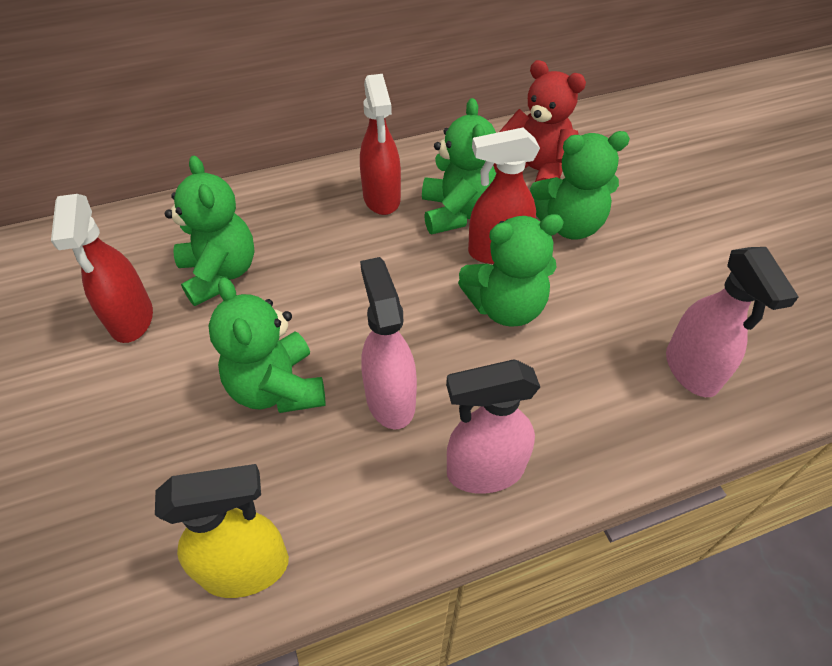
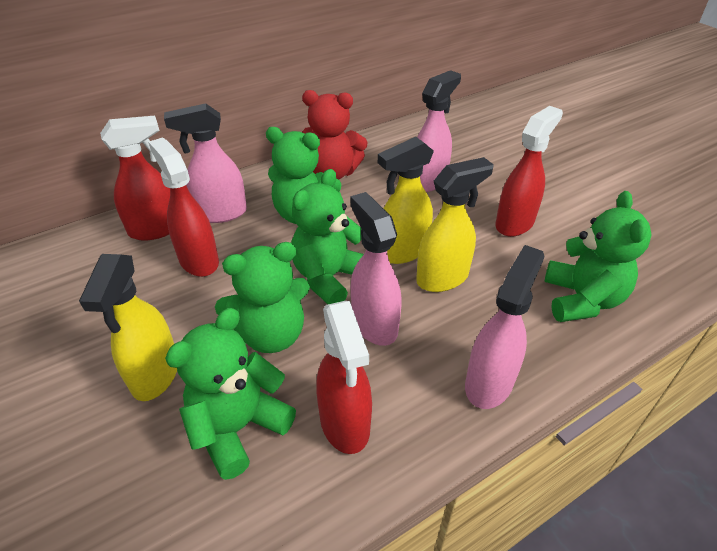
pink spray bottle: [360,257,417,430] [446,359,540,494] [666,247,799,397] = 3 -> [164,103,247,223] [351,192,402,346] [417,70,461,192] [465,245,545,409] = 4
red spray bottle: [51,194,153,343] [360,74,401,215] [468,127,540,264] = 3 -> [100,116,170,240] [148,137,219,277] [316,301,372,454] [495,106,563,237] = 4
yellow spray bottle: [155,464,289,598] = 1 -> [79,254,177,401] [378,137,434,264] [416,157,494,292] = 3

